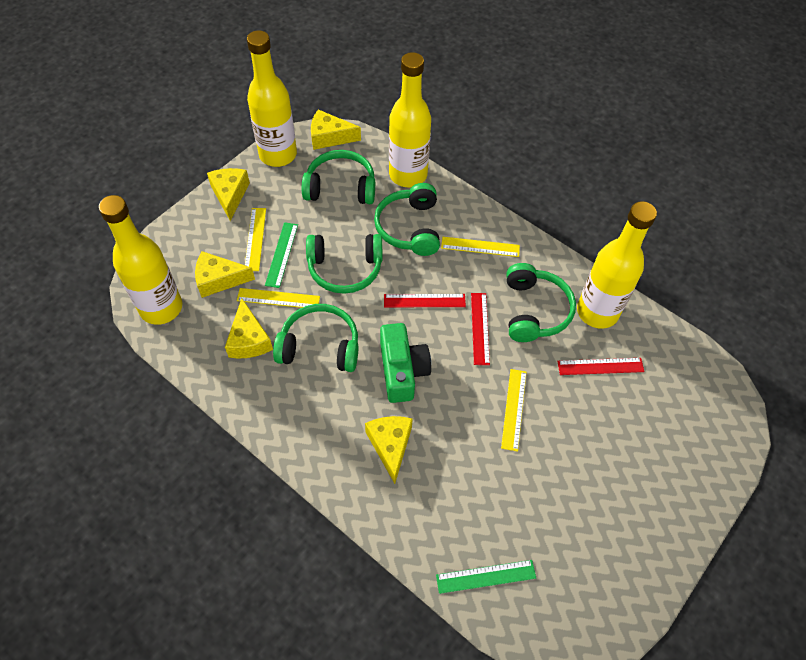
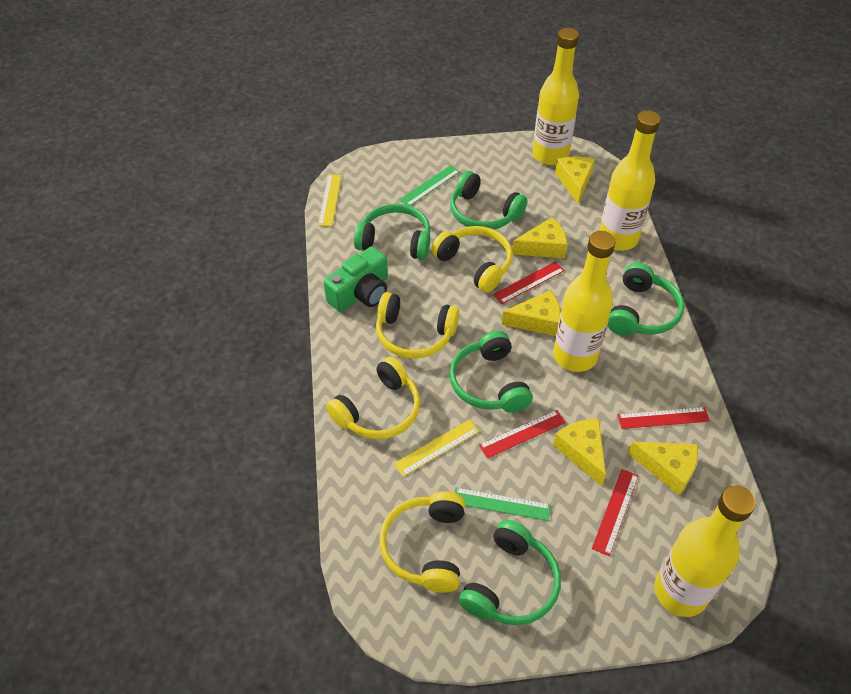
red ruler: [384,294,466,307] [471,293,490,365] [557,358,644,375] = 3 -> [479,410,566,458] [493,261,565,304] [592,469,639,556] [617,407,710,429] = 4
yellow headphones: none = 0 -> [327,357,420,439] [376,292,459,359] [380,491,465,593] [431,226,513,293] = 4
yellow ruler: [237,288,320,308] [245,208,266,271] [441,237,520,257] [501,369,526,452] = 4 -> [318,175,341,226] [394,420,479,476] = 2

